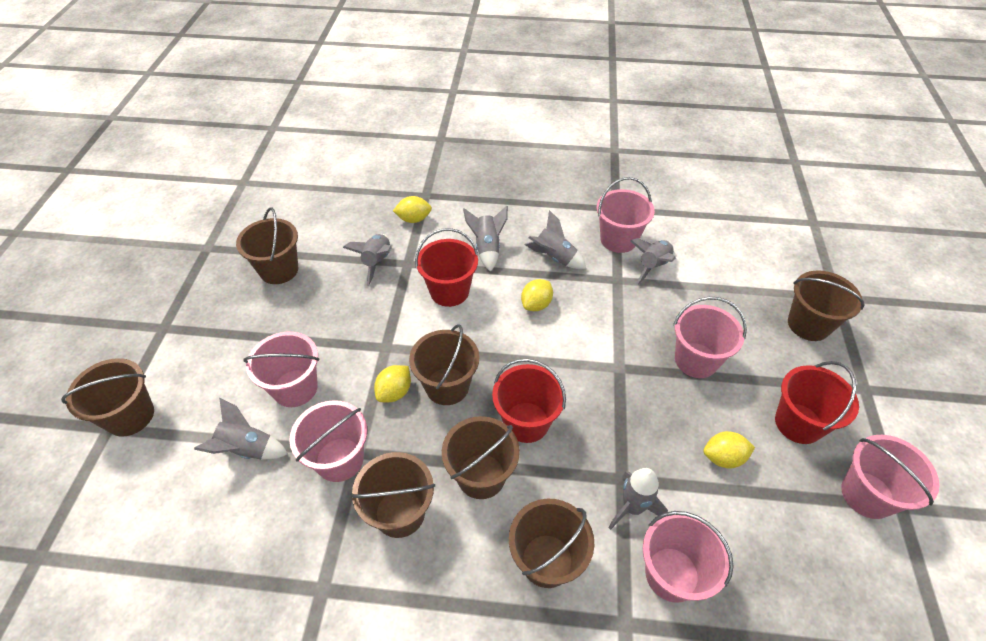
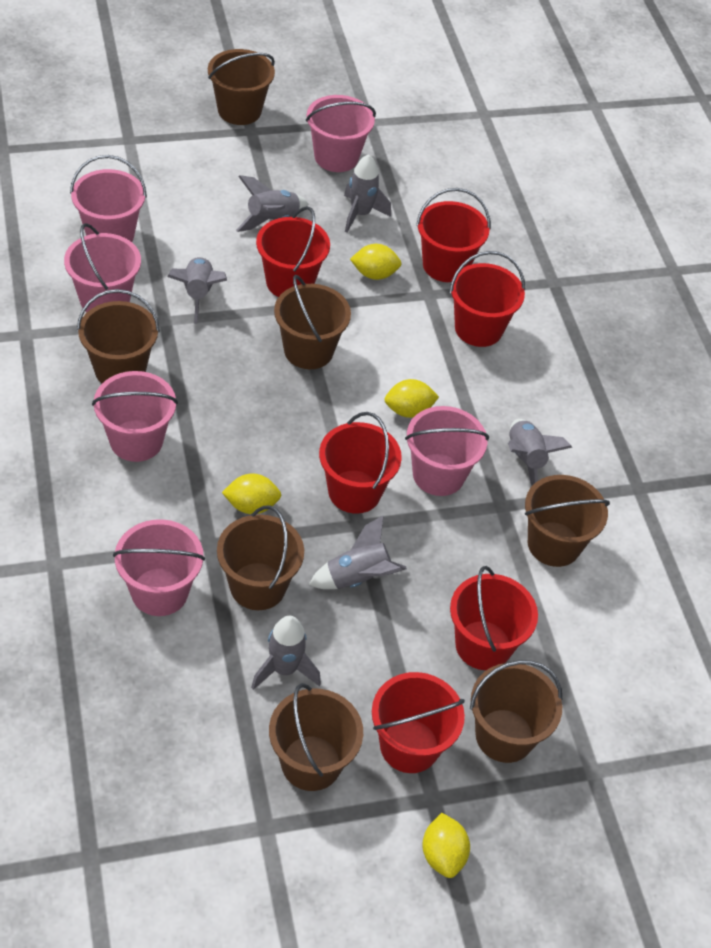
red bucket: [415,228,478,307] [492,359,566,443] [775,361,859,444] = 3 -> [256,206,330,297] [319,412,402,514] [372,672,465,773] [416,188,491,282] [449,251,525,347] [450,566,538,670] = 6

